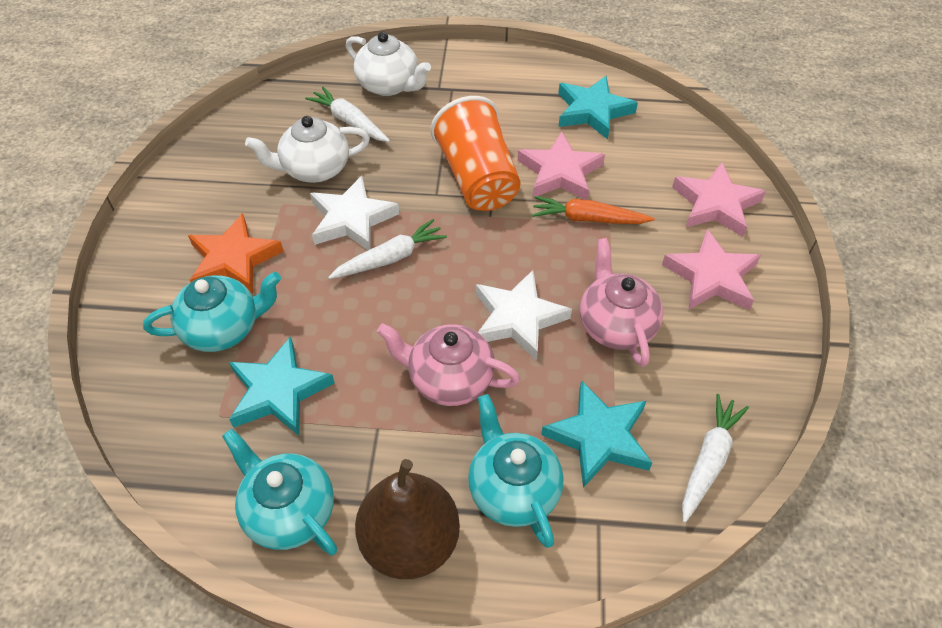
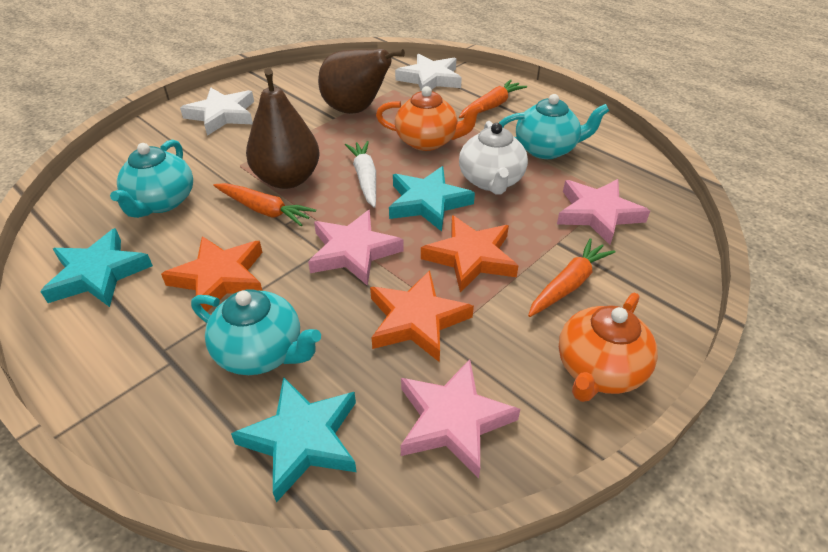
brown pear: [355,459,460,579] = 1 -> [246,68,320,189] [318,49,405,114] = 2
orange carrot: [532,196,655,224] = 1 -> [213,183,316,226] [459,80,527,118] [528,238,616,317] = 3
orange cup: [431,96,521,211] = 1 -> none = 0
orange star: [188,213,284,294] = 1 -> [161,236,263,312] [370,270,474,362] [421,215,518,293] = 3
orange teapot: none = 0 -> [376,86,484,151] [559,293,658,402] = 2
pink teapot: [377,323,520,406] [580,238,663,367] = 2 -> none = 0
white carrot: [305,87,390,142] [328,219,447,279] [682,394,749,523] = 3 -> [345,141,376,208] = 1
white teapot: [245,116,370,183] [346,32,431,96] = 2 -> [459,121,528,195] = 1

